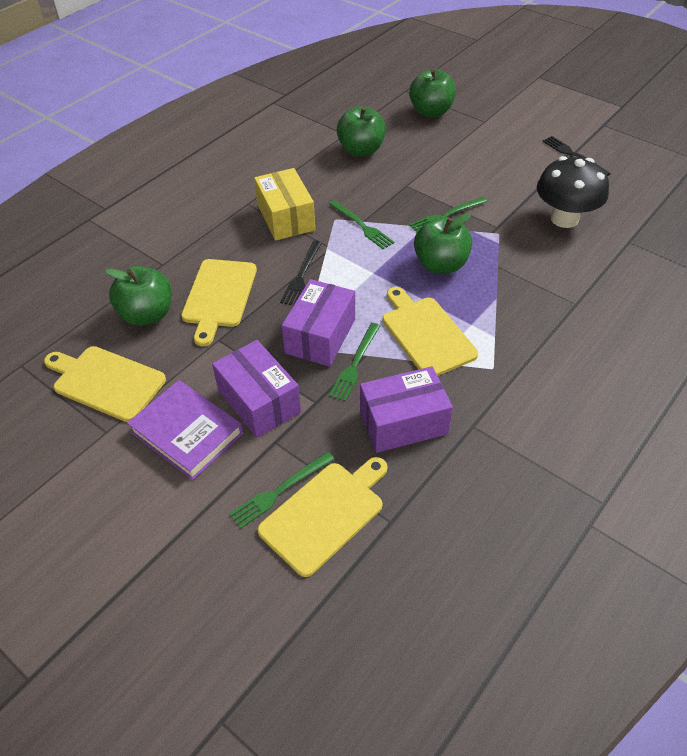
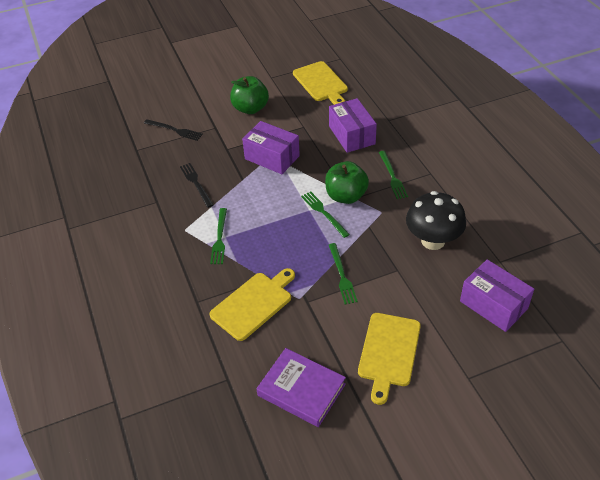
green apple: [105,266,172,326] [337,106,386,156] [409,69,456,117] [414,213,472,274] = 4 -> [230,76,269,114] [325,161,369,204] = 2
yellow box: [254,168,315,241] = 1 -> none = 0
yellow cutting board: [44,346,166,422] [181,259,257,346] [257,457,387,577] [383,287,478,376] = 4 -> [209,268,295,341] [293,61,348,105] [358,313,421,405] = 3

